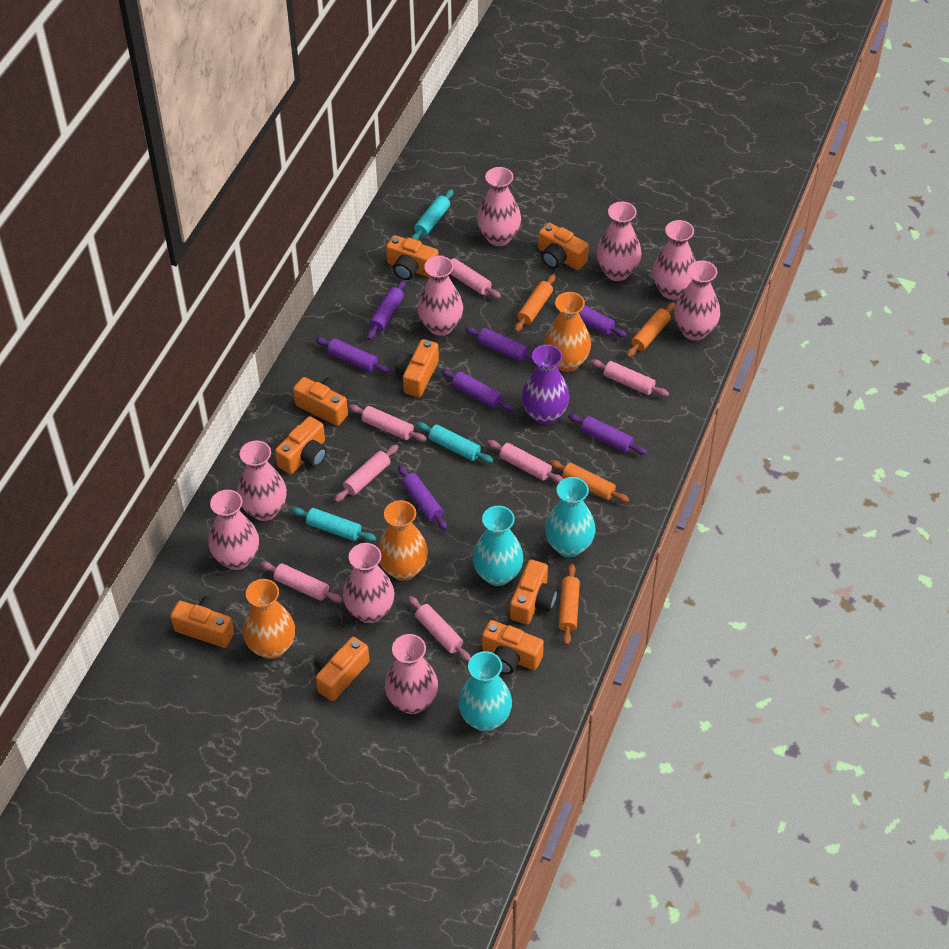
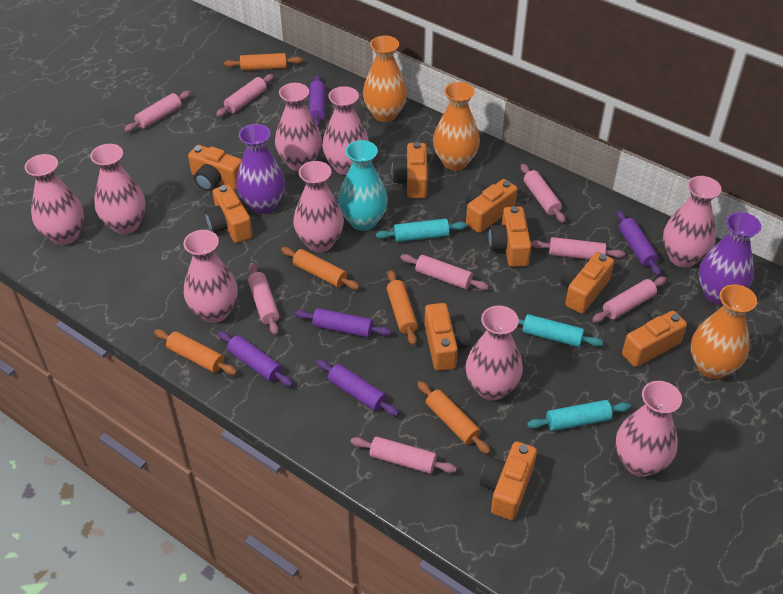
orange rolling pin: [515,274,556,332] [549,460,629,503] [558,563,580,645] [626,302,675,357] = 4 -> [154,329,237,375] [224,53,303,71] [281,247,360,290] [386,270,418,345] [417,381,490,454] = 5
pink rolling pin: [260,562,343,603] [334,444,399,502] [349,405,427,442] [408,596,471,662] [439,255,501,299] [487,440,563,483] [590,359,669,397] = 7 -> [124,91,191,132] [216,74,274,117] [248,263,279,335] [350,437,457,474] [400,254,489,290] [521,164,566,223] [531,237,625,260] [592,277,667,323] = 8
purple rolling pin: [315,337,390,373] [367,279,406,340] [398,465,448,530] [441,369,514,411] [465,327,535,363] [555,298,627,338] [568,414,647,455] = 7 -> [218,331,293,387] [295,308,391,338] [309,74,325,127] [316,359,399,416] [616,210,661,276] = 5
purple vase: [522,345,570,425] = 1 -> [236,124,285,214] [698,212,761,305] = 2
turquoise vase: [458,651,512,731] [473,506,524,586] [545,477,596,557] = 3 -> [338,140,388,231] = 1

